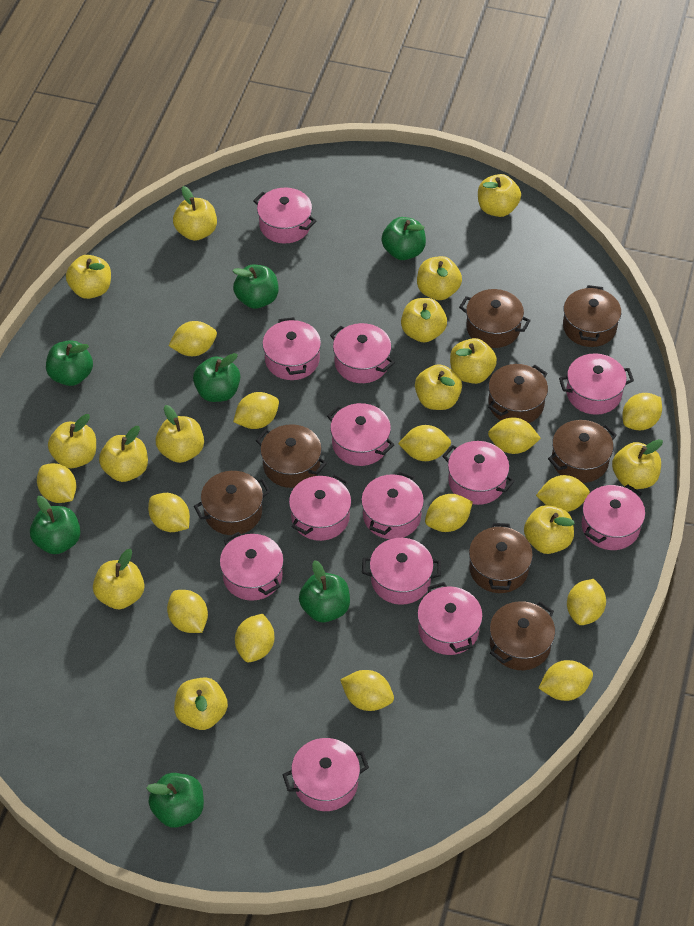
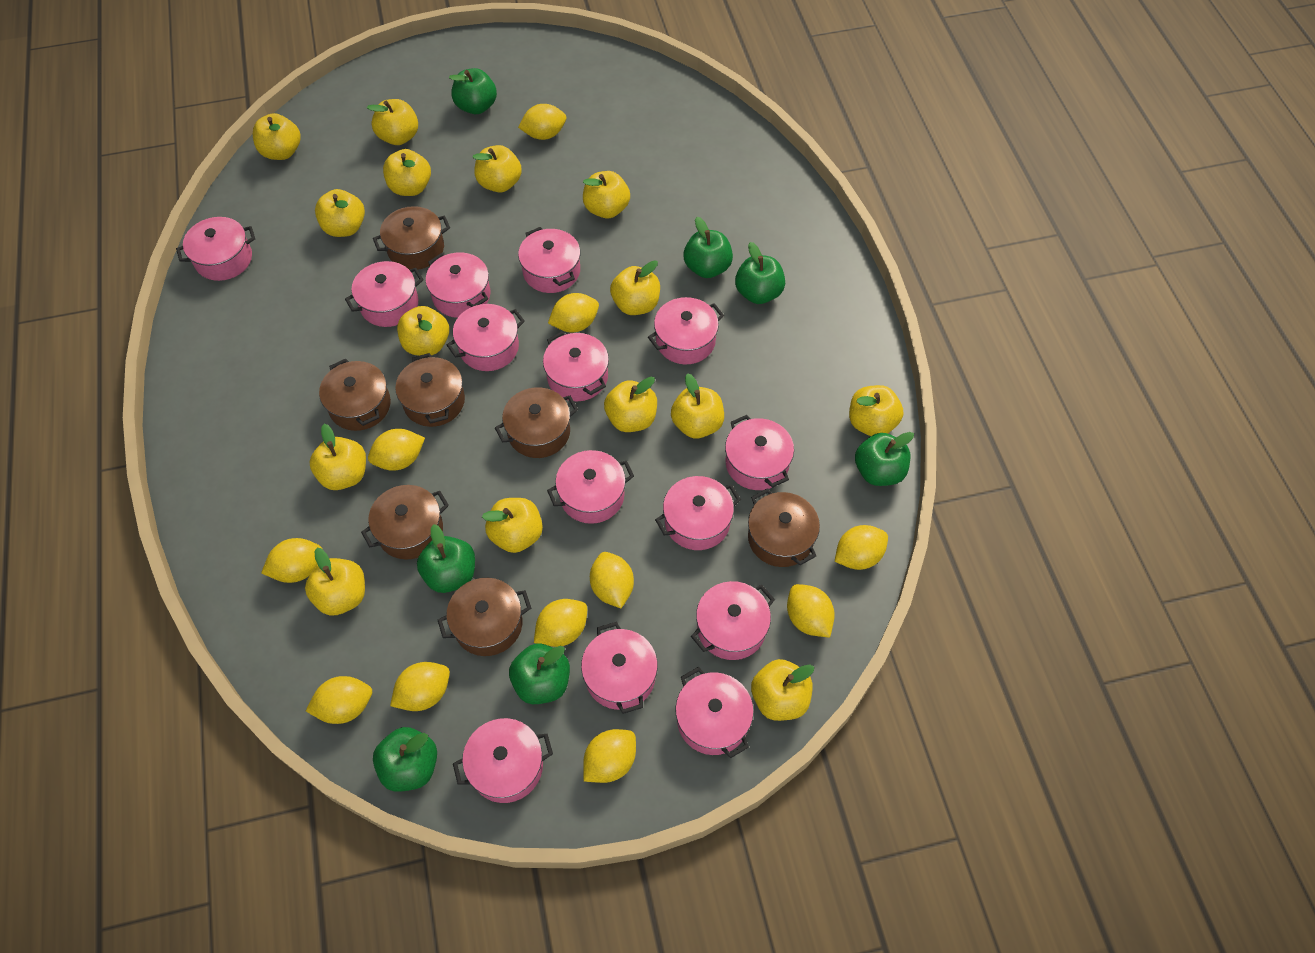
brown pot: [194,471,270,535] [256,424,327,488] [459,289,531,348] [469,523,533,593] [488,364,548,423] [490,601,555,670] [548,420,617,483] [563,285,621,347] = 8 -> [319,358,391,431] [361,485,449,559] [373,206,450,270] [395,353,465,427] [438,578,531,656] [495,387,578,458] [748,488,820,567] = 7
pink pot: [220,532,284,601] [253,188,316,243] [262,317,321,380] [282,738,369,811] [289,474,351,541] [327,403,395,466] [330,323,395,383] [361,471,424,539] [362,538,441,605] [417,582,483,655] [442,441,515,505] [559,353,634,415] [582,484,645,550] = 13 -> [176,217,255,281] [345,261,424,327] [426,252,490,318] [447,304,525,371] [453,718,553,803] [518,227,581,293] [543,332,609,401] [547,450,634,524] [581,622,658,714] [648,297,724,364] [655,476,741,550] [675,667,754,758] [691,581,775,660] [725,415,794,490] = 14
yellow apple: [48,414,96,468] [66,255,111,299] [93,549,144,609] [99,426,148,482] [156,405,204,463] [173,186,217,241] [174,677,228,730] [401,298,447,342] [415,364,462,410] [417,256,462,300] [450,338,497,384] [478,174,521,217] [524,505,575,554] [612,439,663,489] = 14 -> [253,113,301,160] [305,548,365,616] [310,424,366,490] [315,189,365,237] [367,99,418,145] [383,149,431,196] [397,306,449,356] [473,145,522,193] [482,498,543,553] [583,171,630,218] [604,377,657,432] [610,260,660,315] [671,373,724,438] [751,659,814,721] [849,385,903,436] = 15
yellow lemon: [37,463,76,503] [148,493,190,532] [167,590,208,633] [168,321,217,356] [233,392,279,429] [235,614,275,662] [340,670,394,711] [398,425,451,461] [425,494,473,532] [488,417,541,454] [536,475,590,512] [539,660,593,701] [567,579,606,625] [622,393,662,430] = 14 -> [261,538,323,583] [306,676,372,724] [368,429,425,471] [390,662,450,711] [518,104,566,140] [534,599,587,647] [548,293,599,332] [583,729,636,783] [590,552,634,608] [787,584,835,638] [835,525,888,570] = 11

